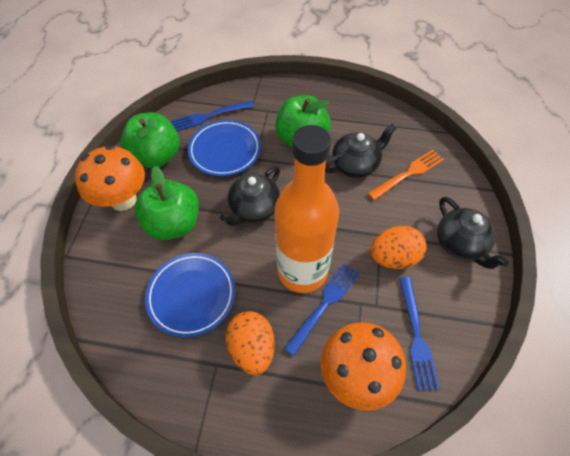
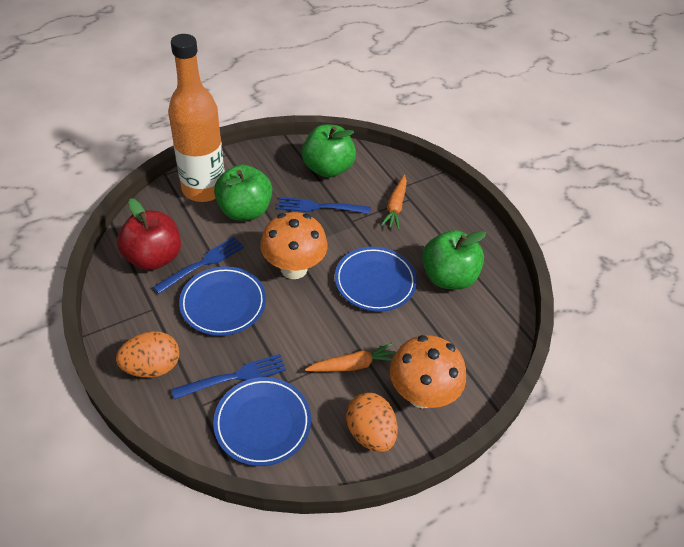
black teapot: [220,166,280,226] [325,124,396,178] [437,197,509,269] = 3 -> none = 0
blue plate: [145,253,235,337] [188,120,261,176] = 2 -> [179,266,266,336] [213,377,311,466] [335,247,417,312] = 3
orange carrot: none = 0 -> [305,343,396,372] [381,175,407,230] = 2
orange fork: [367,150,444,200] = 1 -> none = 0
red apple: none = 0 -> [117,198,181,270] = 1

